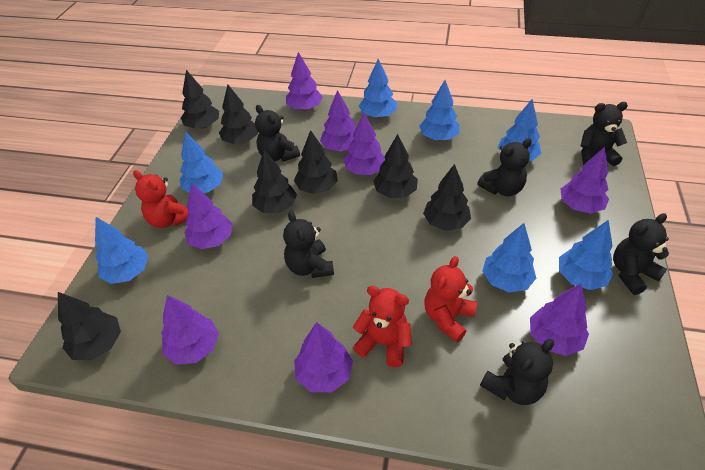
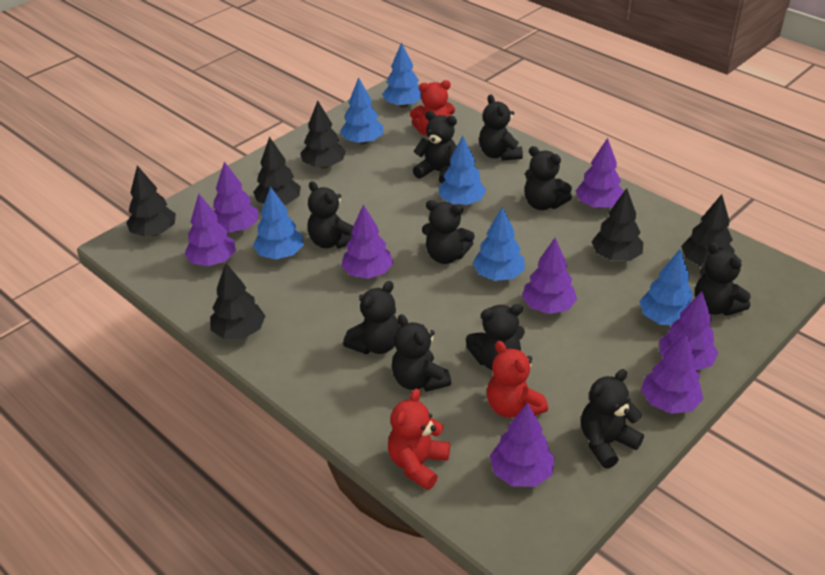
black teddy bear: [255,105,300,162] [283,211,334,278] [477,138,532,196] [480,339,554,405] [581,102,628,166] [613,213,669,295] = 6 -> [307,181,353,249] [343,281,400,354] [392,314,451,392] [413,111,457,184] [422,200,475,264] [466,304,525,370] [479,94,523,161] [524,146,572,210] [581,369,644,469] [695,242,751,316] = 10
black tree: [58,292,121,360] [181,70,219,129] [219,84,258,144] [252,149,297,213] [294,130,338,194] [373,134,418,198] [423,164,471,231] = 7 -> [126,166,176,237] [210,263,265,339] [253,136,301,204] [301,100,346,169] [591,188,643,261] [681,194,735,267] = 6
blue tree: [95,217,149,284] [180,131,223,193] [359,59,397,118] [419,80,460,140] [482,223,536,292] [498,99,541,161] [559,220,613,290] = 7 -> [253,186,304,259] [340,77,383,144] [382,42,422,108] [439,136,486,205] [473,207,525,281] [639,249,693,325] = 6

